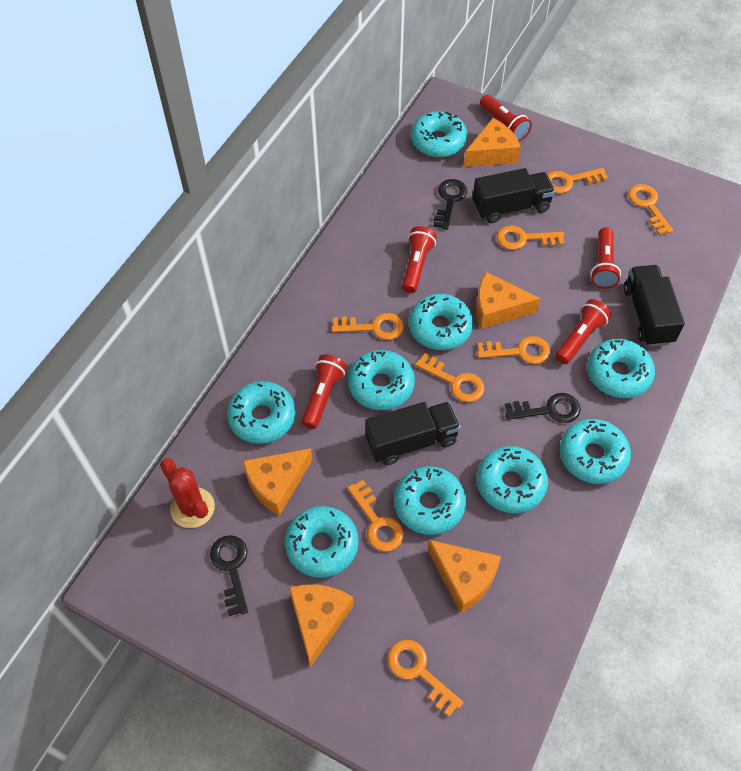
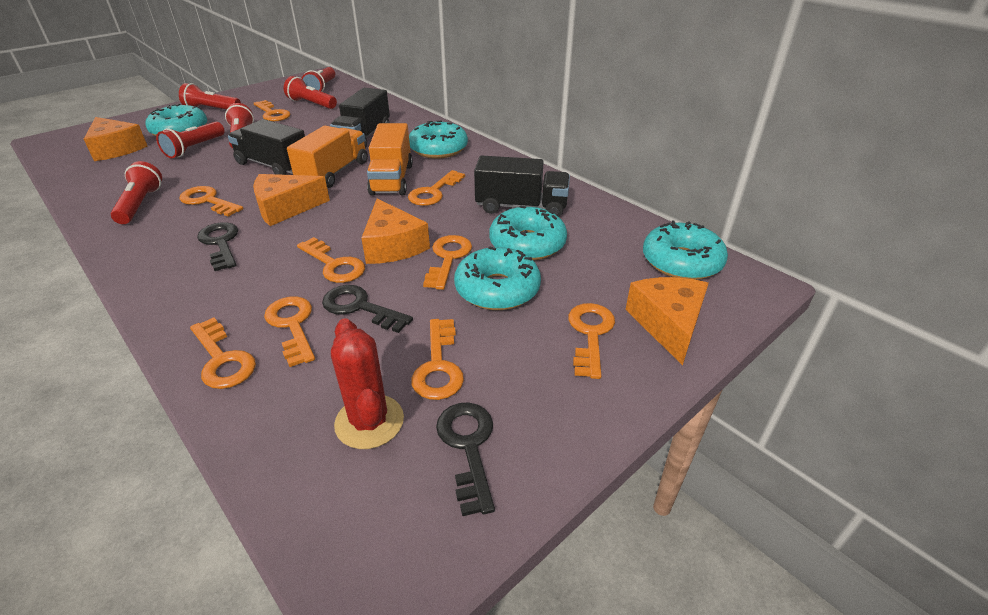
orange cheese: [243,448,312,516] [289,584,354,667] [428,540,501,613] [464,118,521,167] [476,272,541,329] = 5 -> [84,117,147,161] [253,174,330,226] [361,198,430,264] [625,277,709,365] = 4
orange key: [332,313,404,340] [347,480,404,552] [388,640,463,717] [415,353,485,402] [477,336,550,364] [497,225,565,250] [547,168,608,194] [628,184,673,235] = 8 -> [179,186,243,217] [190,317,256,389] [254,100,290,121] [264,297,315,367] [297,237,365,283] [408,170,465,206] [412,319,464,400] [423,235,472,290] [568,303,615,379] = 9
orange truck: none = 0 -> [287,126,368,188] [367,123,413,196] = 2
red flashlight: [302,354,347,429] [402,226,437,293] [480,95,532,141] [555,299,611,364] [590,227,621,289] = 5 -> [111,161,162,224] [156,122,225,158] [179,83,241,110] [225,103,254,148] [284,76,337,109] [302,67,335,92] = 6
turquoise donut: [227,381,296,444] [285,506,359,578] [348,350,415,410] [394,466,466,535] [409,294,473,350] [411,111,467,157] [477,446,548,513] [560,419,631,484] [587,339,655,398] = 9 -> [145,104,207,136] [409,120,468,159] [454,247,541,310] [489,206,567,261] [643,220,728,280] = 5

